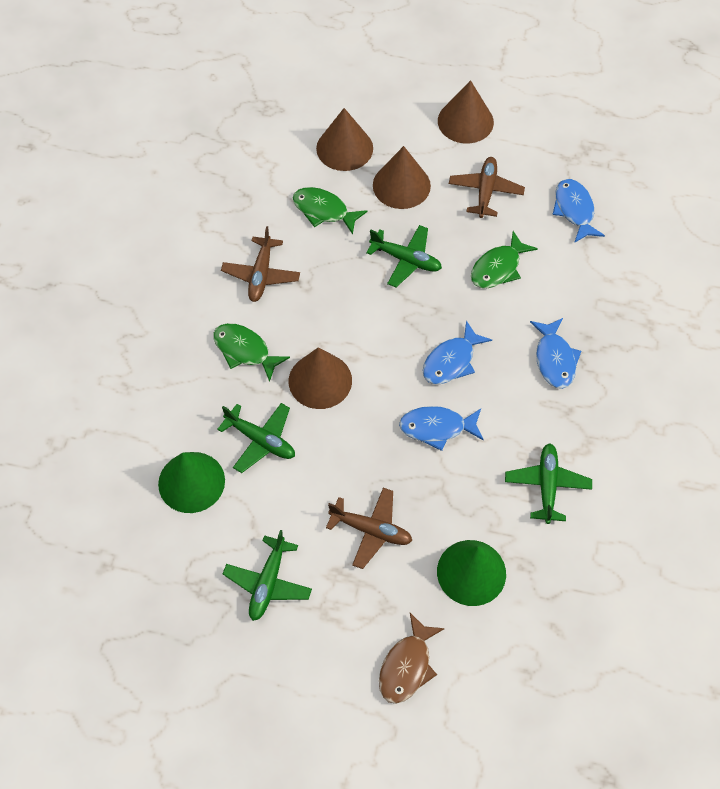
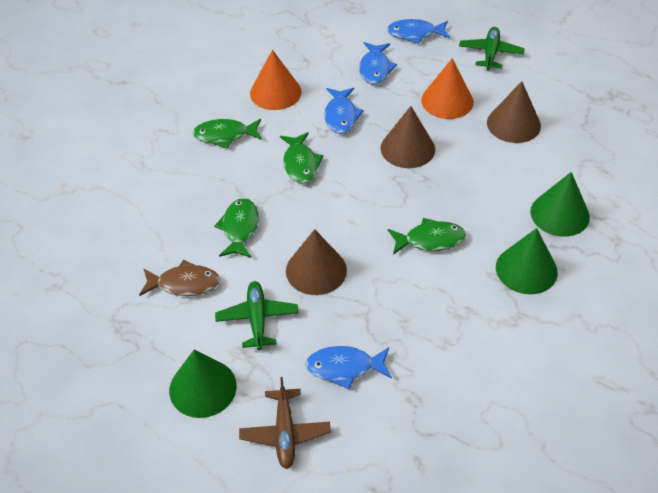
brown cone: [289,347,352,409] [316,108,373,171] [373,146,431,209] [438,80,494,144] = 4 -> [286,229,347,295] [380,106,435,168] [487,81,541,143] = 3
brown plane: [221,226,300,302] [326,488,412,569] [449,157,525,218] = 3 -> [239,377,331,469] = 1
green cone: [158,452,225,513] [437,540,506,606] = 2 -> [169,349,237,418] [496,228,558,294] [530,172,590,237] = 3
green fish: [213,323,290,382] [293,187,368,234] [471,231,538,288] = 3 -> [193,119,262,149] [214,198,259,258] [280,132,323,184] [388,218,466,255] = 4
green plane: [217,403,295,473] [223,530,312,621] [366,225,442,287] [505,443,592,524] = 4 -> [215,281,298,350] [459,27,525,70] = 2
orange cone: none = 0 -> [250,50,302,110] [421,58,474,119] = 2

